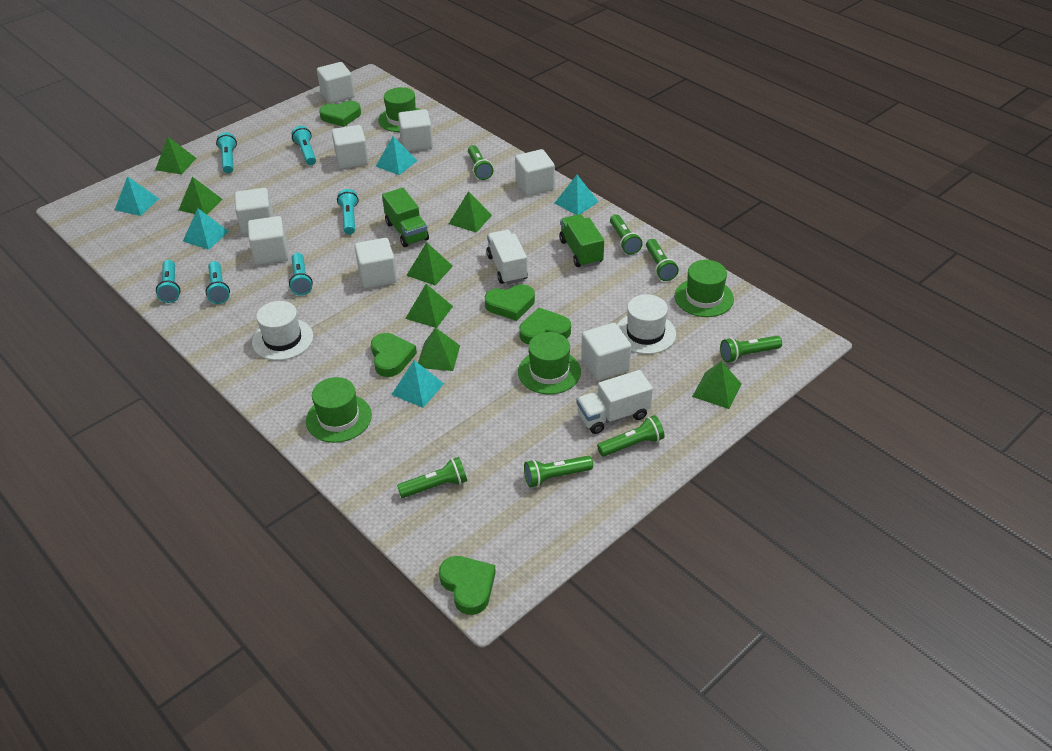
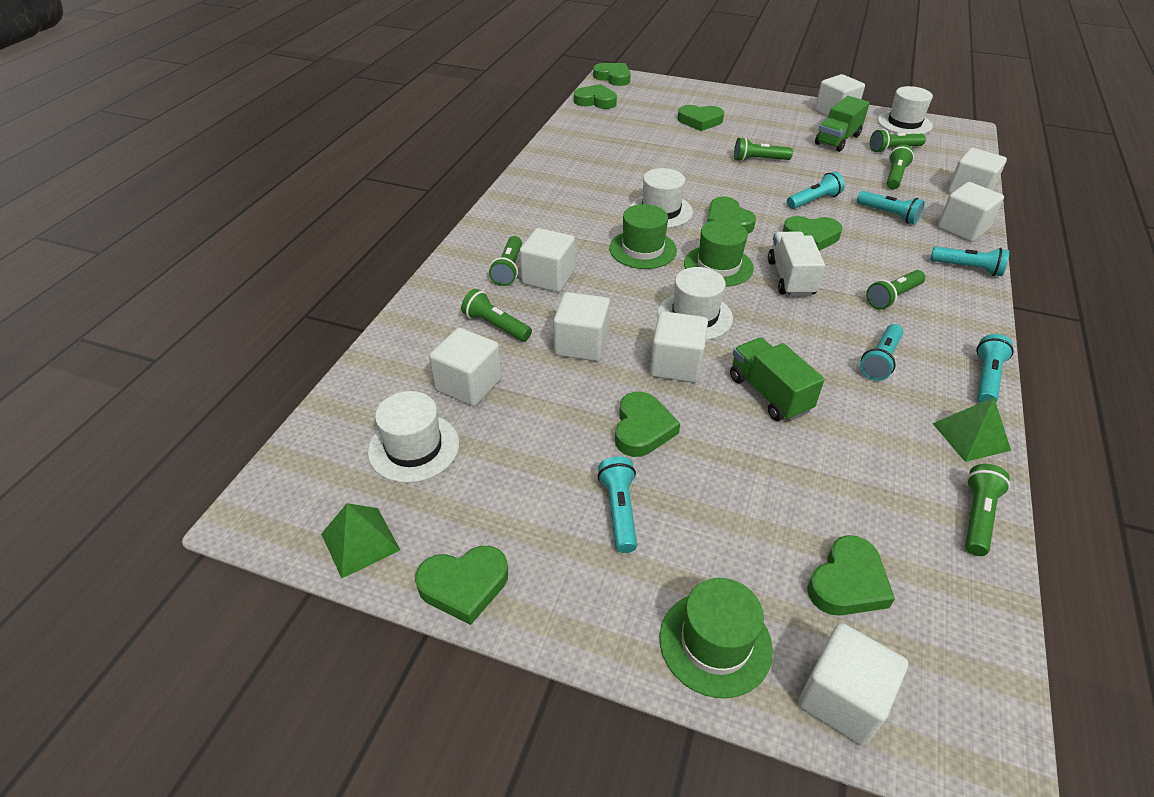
green hat: [306,377,372,443] [378,87,420,132] [518,332,581,394] [675,260,734,317] = 4 -> [609,204,677,269] [660,578,773,698] [684,220,754,287] = 3
green heart: [319,101,361,127] [371,333,417,377] [439,556,496,615] [485,284,535,321] [519,308,571,345] = 5 -> [415,546,508,625] [574,84,617,109] [593,63,631,86] [615,392,680,457] [678,105,724,131] [707,196,756,234] [783,216,842,251] [807,535,895,616] = 8
green pyramid: [155,137,196,174] [179,177,222,215] [405,284,453,328] [406,242,453,285] [418,327,460,371] [449,191,492,233] [692,361,741,409] = 7 -> [321,503,400,578] [932,397,1011,462] = 2
turquoise pyramid: [115,176,159,216] [183,208,229,250] [376,136,418,175] [391,360,444,408] [555,175,599,215] = 5 -> none = 0
white hat: [252,301,313,360] [617,294,676,354] = 2 -> [368,391,459,483] [630,168,693,228] [658,267,733,340] [877,86,933,134] = 4
white truck: [486,230,528,284] [576,370,653,434] = 2 -> [768,232,825,296] = 1

